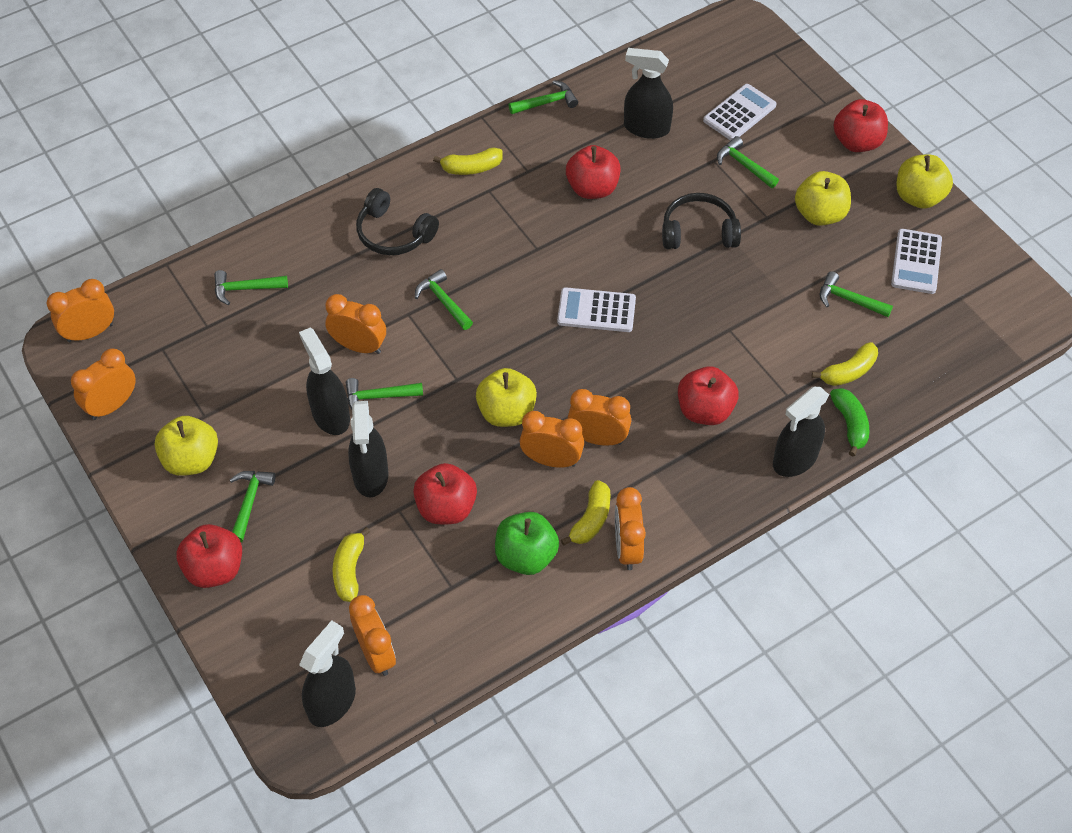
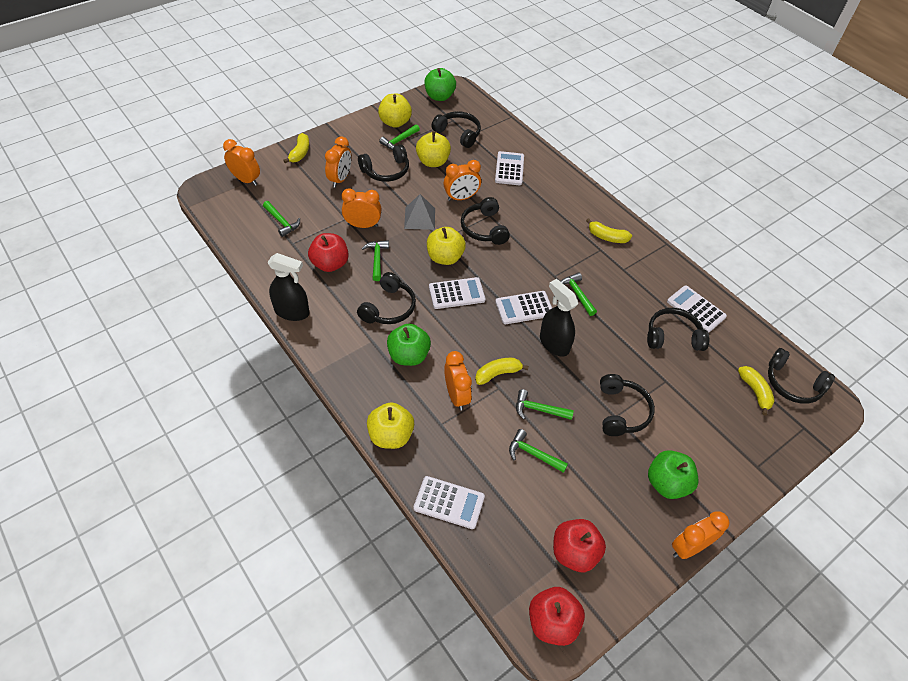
black headphones: [356,188,439,255] [662,193,741,249] = 2 -> [357,272,416,324] [358,144,409,182] [432,111,481,148] [461,197,510,245] [600,374,655,436] [647,308,709,351] [768,348,835,404] = 7
black spray bottle: [299,328,350,435] [299,621,356,727] [348,401,389,497] [624,48,673,139] [773,387,829,477] = 5 -> [267,253,309,321] [540,279,578,357] = 2
green apple: [495,512,559,575] = 1 -> [387,323,431,366] [425,68,456,101] [648,450,699,499] = 3
green banana: [830,388,869,456] = 1 -> none = 0
green hammer: [214,270,288,305] [230,471,276,542] [346,378,423,409] [415,269,473,330] [509,80,578,114] [717,136,779,188] [820,271,893,317] = 7 -> [263,201,300,237] [362,240,389,281] [379,124,420,150] [509,429,568,473] [516,389,574,420] [560,272,597,316] = 6
grey pyramid: none = 0 -> [404,194,435,230] = 1
orange clock: [47,279,114,342] [71,348,136,420] [325,294,386,354] [349,595,396,676] [520,411,584,468] [567,389,631,446] [615,487,646,570] = 7 -> [223,139,260,186] [325,137,351,188] [342,188,382,228] [443,160,481,201] [444,351,472,411] [672,511,729,559] = 6
red apple: [176,524,242,588] [413,463,477,524] [566,145,621,199] [678,366,739,425] [834,99,888,152] = 5 -> [308,233,349,272] [529,587,585,646] [553,519,606,572] = 3
white calculator: [557,287,636,332] [703,84,777,141] [891,229,942,294] = 3 -> [413,476,485,529] [429,277,485,309] [495,151,524,185] [495,291,552,324] [667,285,727,333] = 5

